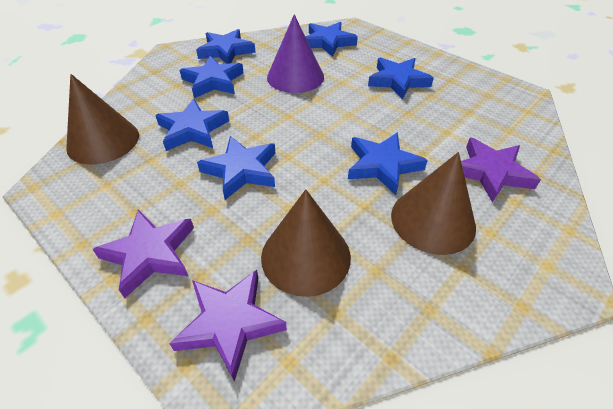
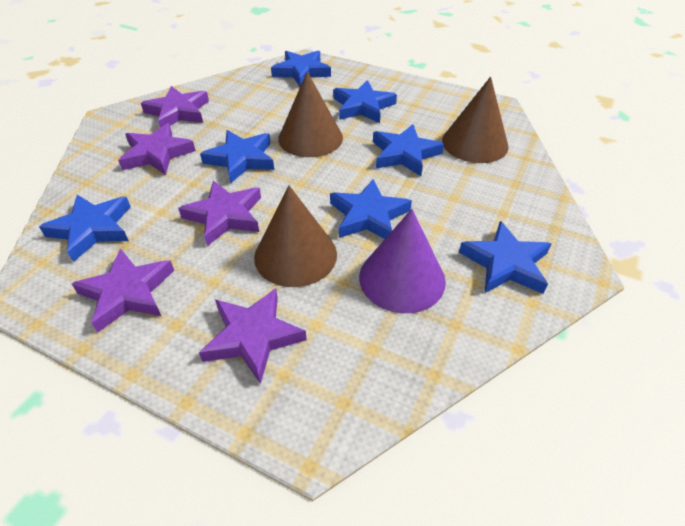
purple star: [92,210,194,298] [169,270,287,382] [461,138,541,203] = 3 -> [72,248,174,333] [118,123,196,175] [141,86,209,128] [178,180,261,246] [199,288,307,384] = 5

